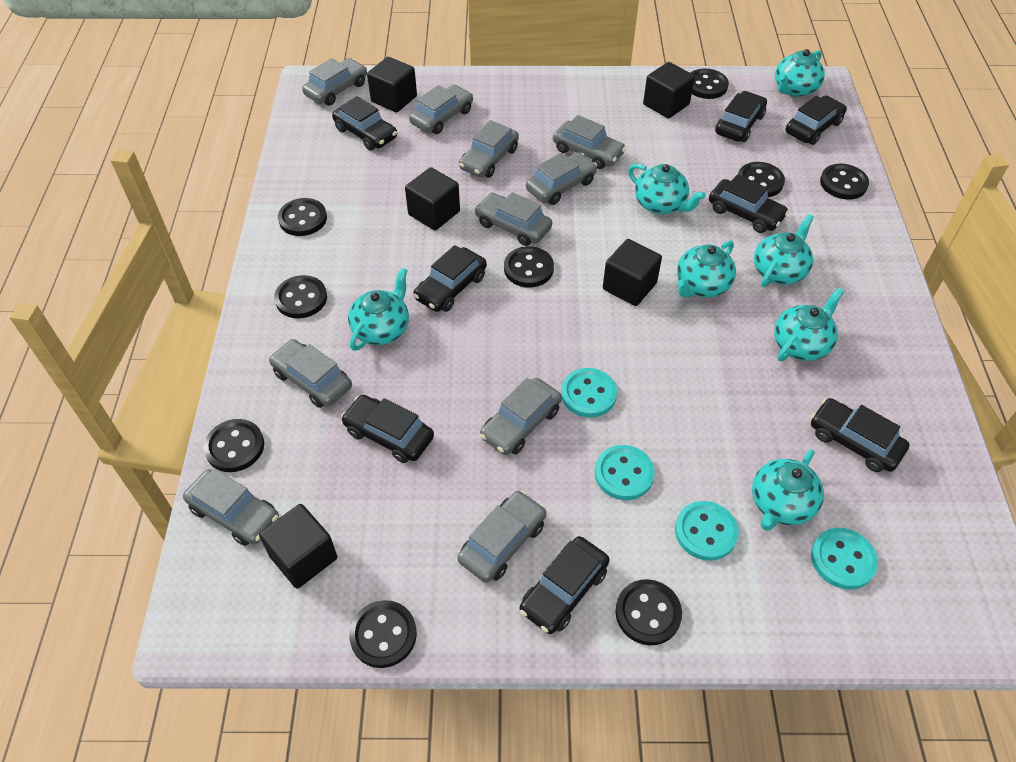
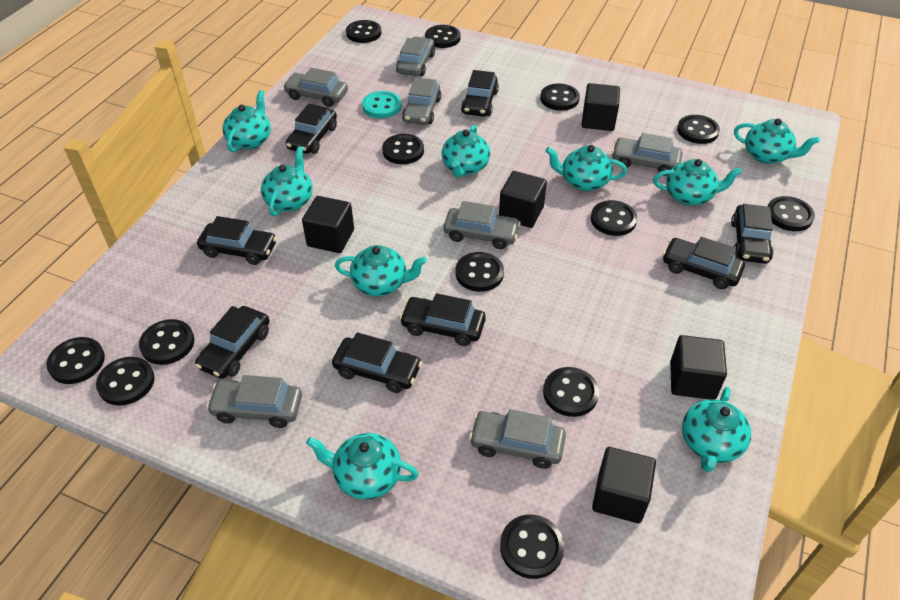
black button: [204,419,264,472] [274,275,327,318] [278,198,327,236] [349,600,417,668] [504,246,554,288] [615,579,682,645] [691,68,729,99] [738,162,785,197] [820,164,869,200] = 9 -> [46,337,105,384] [96,357,155,406] [139,319,194,365] [346,20,381,43] [382,134,424,164] [425,25,461,48] [456,252,504,292] [500,514,564,579] [540,83,580,111] [543,367,599,417] [591,200,637,236] [677,115,720,144] [767,196,815,231] = 13
grey car: [183,469,279,546] [269,339,352,408] [302,58,367,106] [409,85,473,134] [457,490,546,583] [459,120,519,178] [475,192,552,246] [480,378,562,455] [526,152,597,205] [553,115,626,169] = 10 -> [206,375,302,428] [283,68,348,107] [396,37,435,76] [402,77,441,125] [443,201,521,249] [469,409,566,469] [612,133,683,176] = 7
turquoise button: [561,368,617,418] [595,445,655,500] [675,501,739,561] [811,528,878,590] = 4 -> [362,91,402,118] = 1
turquoise teapot: [348,268,409,351] [628,164,706,214] [677,241,736,298] [752,450,824,531] [754,214,814,287] [774,288,844,361] [775,49,825,97] = 7 -> [222,90,271,152] [261,146,313,216] [306,433,419,500] [335,245,427,296] [442,125,490,178] [546,145,627,191] [653,159,742,206] [682,387,751,472] [734,118,820,164] = 9

